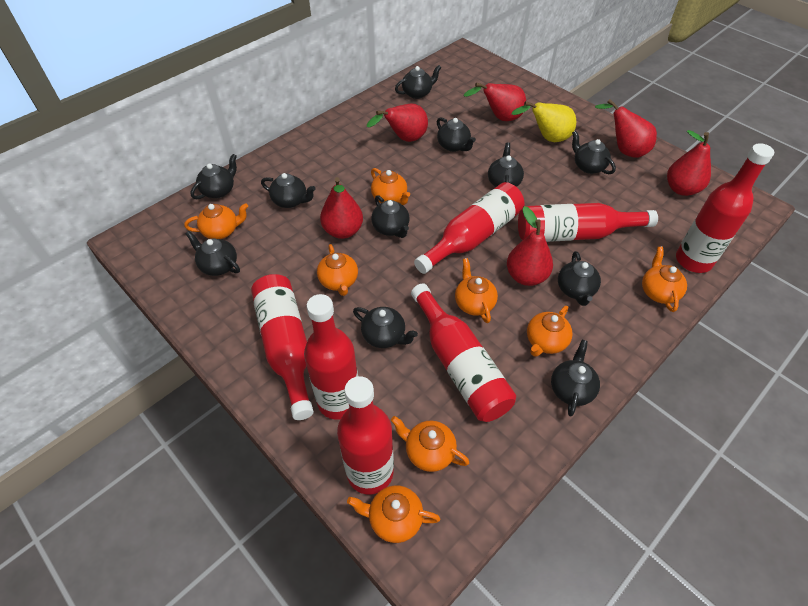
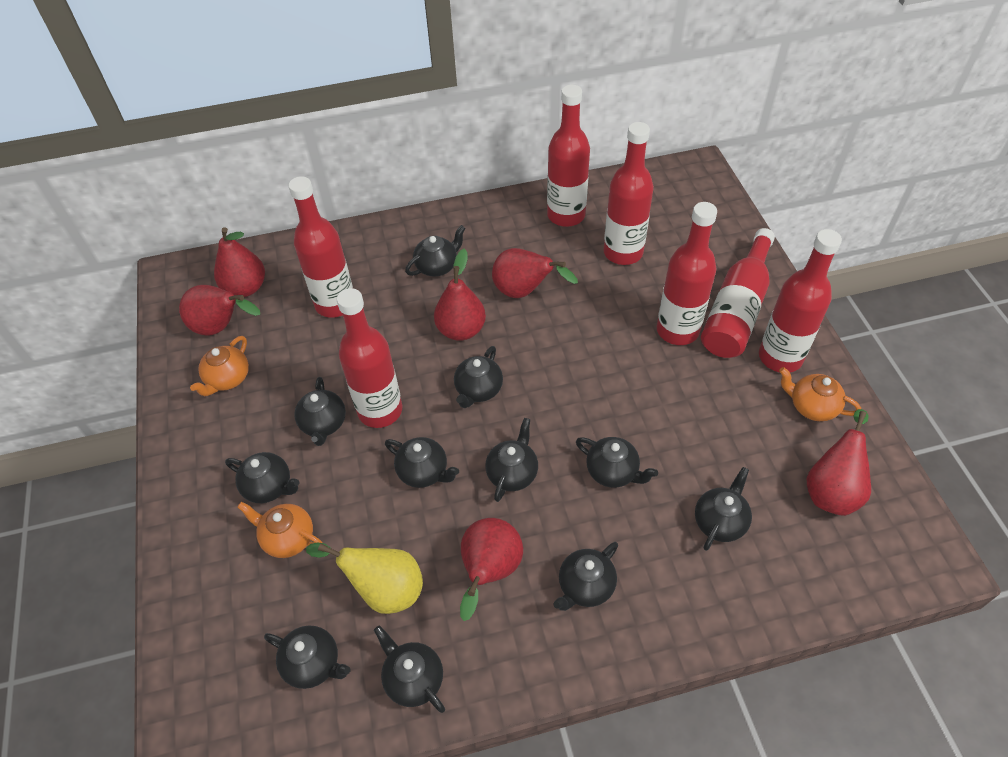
orange teapot: [184,203,248,239] [317,244,358,296] [347,485,440,543] [371,168,410,205] [391,416,469,472] [455,258,498,323] [527,306,573,357] [642,247,687,312] = 8 -> [190,336,249,396] [237,502,323,558] [779,367,861,421] = 3

